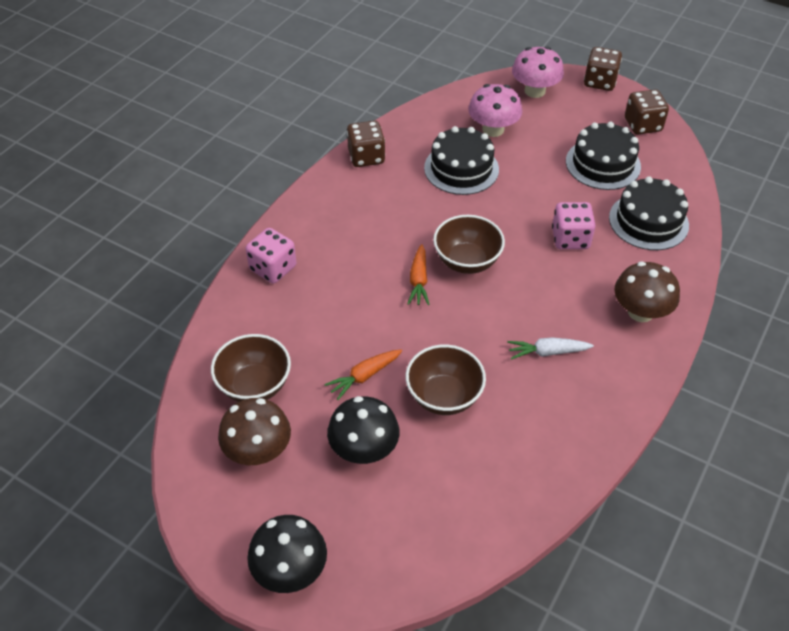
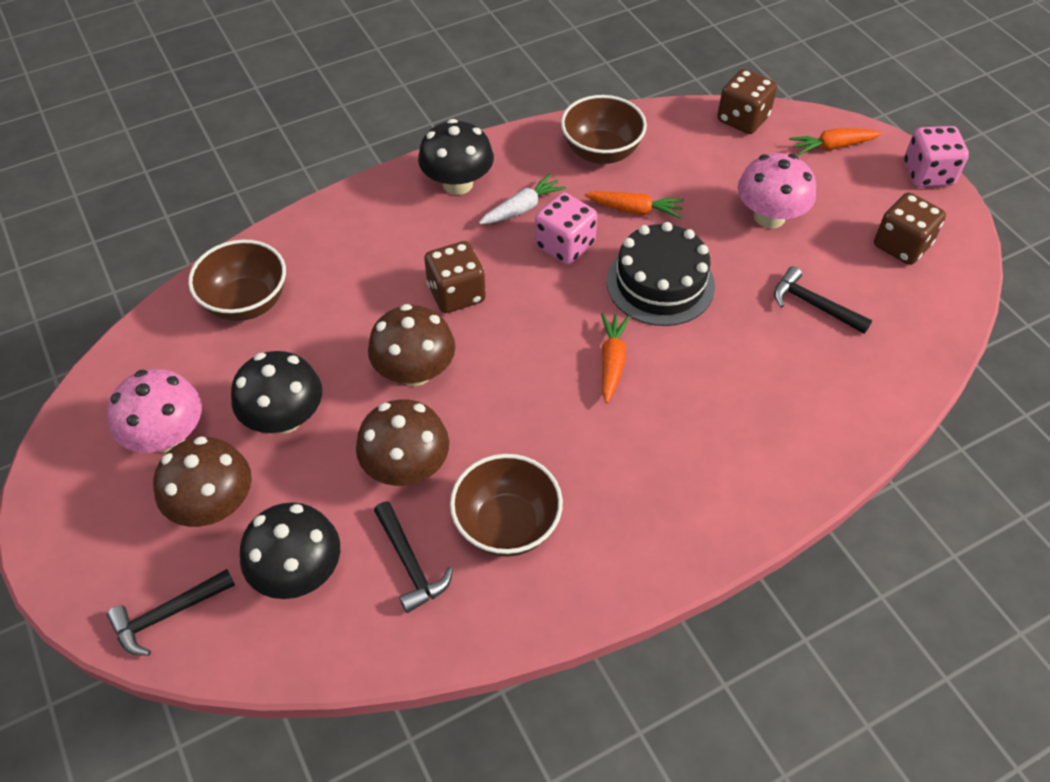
black cake: [424,126,499,195] [566,122,641,190] [609,176,689,250] = 3 -> [607,222,715,326] = 1
black hammer: none = 0 -> [107,569,235,656] [374,501,453,613] [774,266,872,334] = 3
black mushroom: [247,515,327,593] [327,396,399,464] = 2 -> [231,351,322,434] [240,502,340,599] [418,119,494,195] = 3
brown mushroom: [218,398,291,465] [614,261,680,322] = 2 -> [153,436,252,527] [356,399,449,486] [368,304,455,386] = 3
orange carrot: [325,349,402,400] [407,244,430,305] = 2 -> [585,191,684,219] [601,313,630,403] [789,129,882,155] = 3

